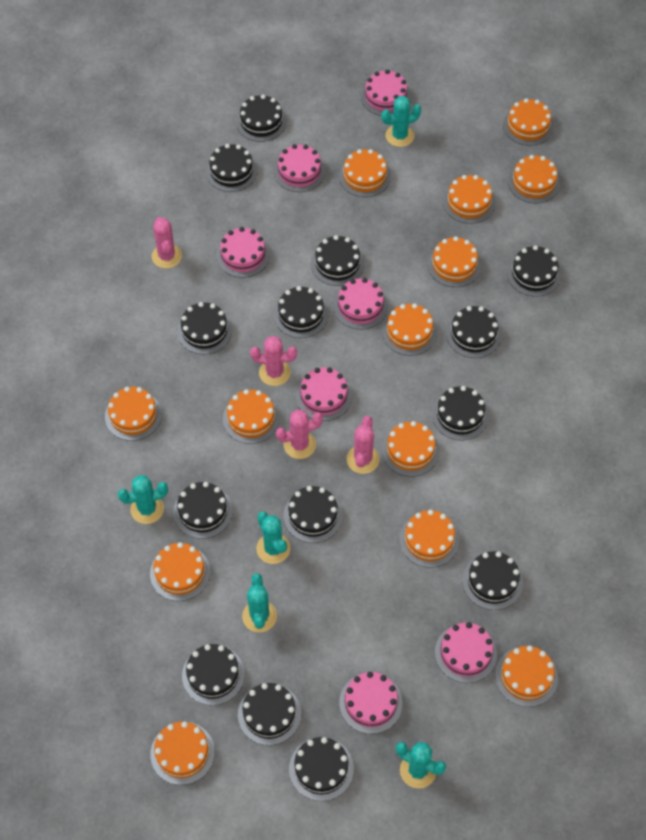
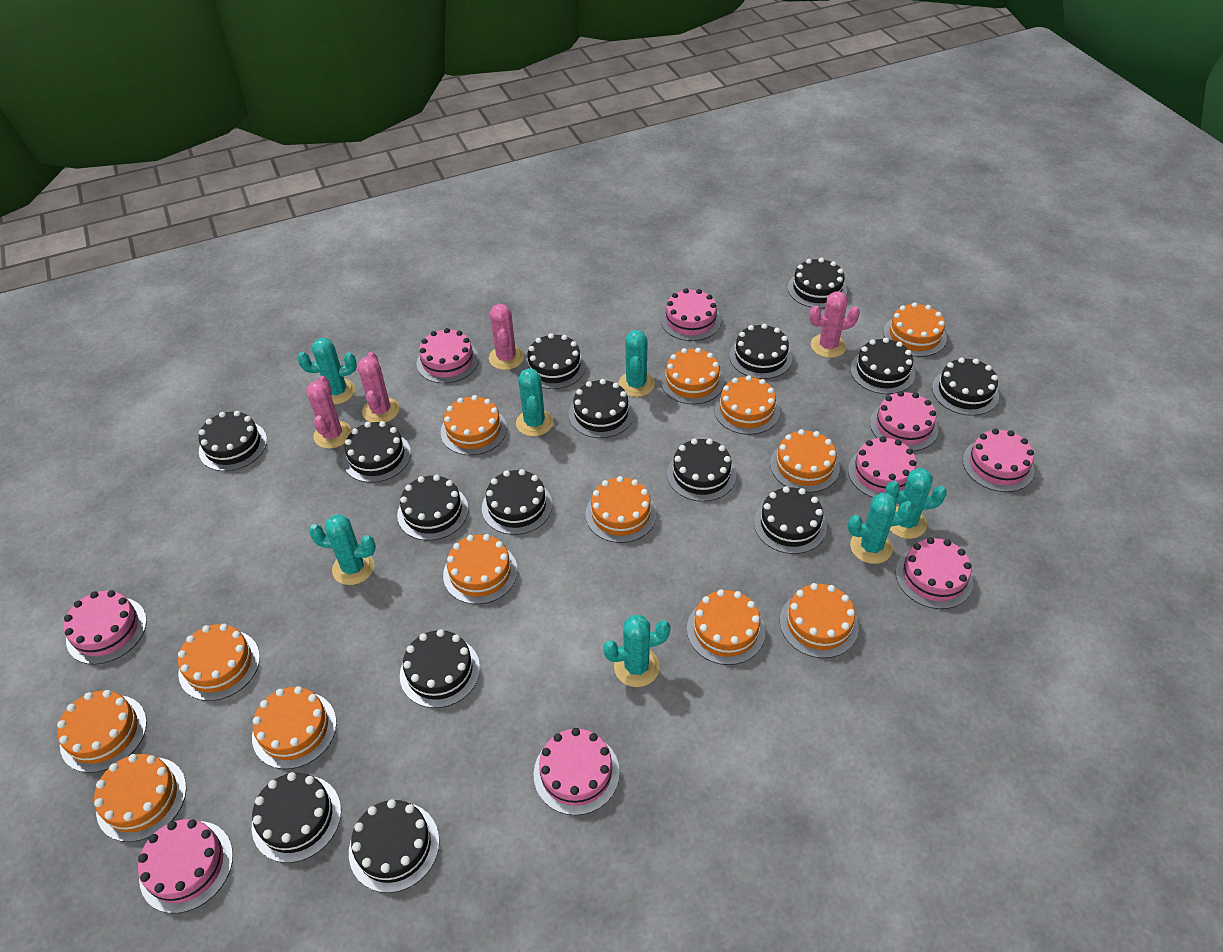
black cake: [173,482,233,539] [177,302,232,354] [182,644,245,705] [206,144,257,192] [236,94,287,142] [238,683,301,745] [274,286,328,338] [284,486,343,543] [289,737,354,801] [311,235,364,286] [432,386,489,440] [446,306,501,358] [462,552,523,610] [507,245,561,297] = 14 -> [198,411,267,471] [252,772,341,863] [343,421,411,483] [349,799,439,893] [397,475,468,541] [400,629,480,708] [482,469,552,535] [524,333,586,389] [569,379,634,438] [667,438,736,502] [729,324,792,379] [754,486,827,554] [788,258,847,309] [850,338,915,394] [932,357,999,416] = 15
pink cake: [217,227,270,278] [274,144,325,192] [296,367,352,421] [333,278,388,330] [339,672,402,734] [361,70,411,116] [435,622,497,683] = 7 -> [64,590,147,664] [138,819,233,913] [416,328,479,383] [534,728,620,815] [661,288,721,341] [848,436,917,498] [870,391,938,451] [896,537,973,609] [963,429,1035,492] = 9
turquoise cactus: [118,475,168,524] [242,573,277,632] [256,512,290,564] [382,96,421,147] [396,742,446,789] = 5 -> [297,338,357,404] [309,514,376,585] [516,368,553,436] [603,615,671,687] [618,330,655,397] [848,492,913,564] [885,468,947,539] = 7

